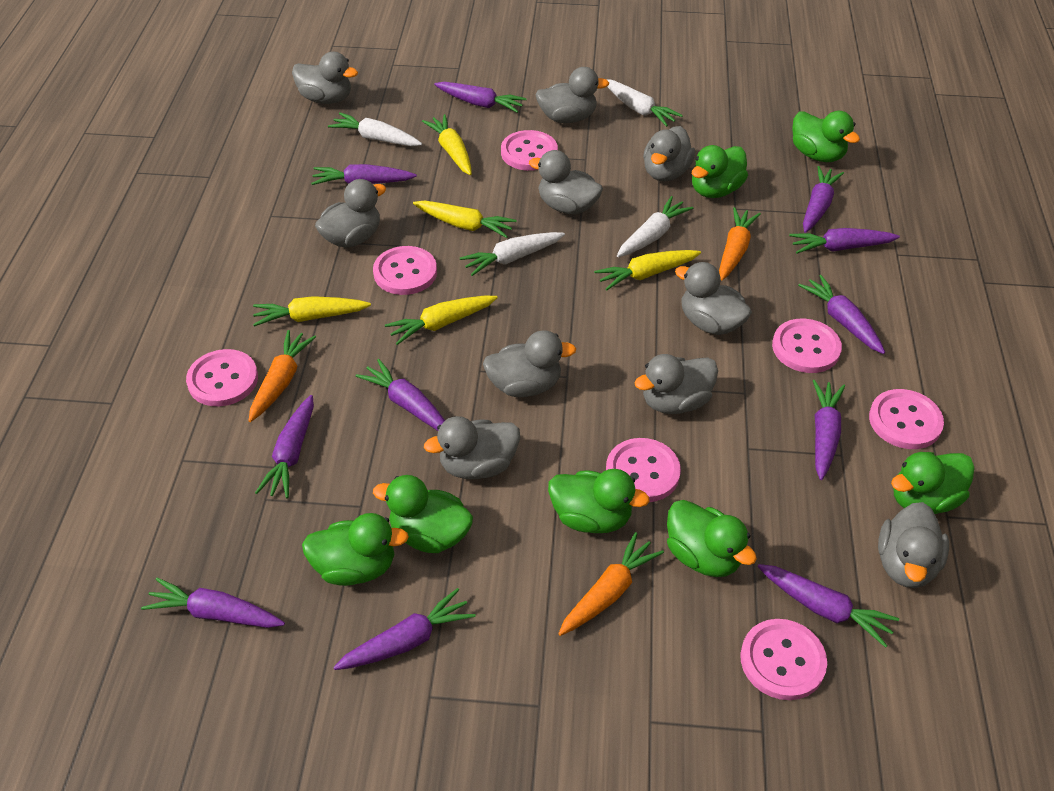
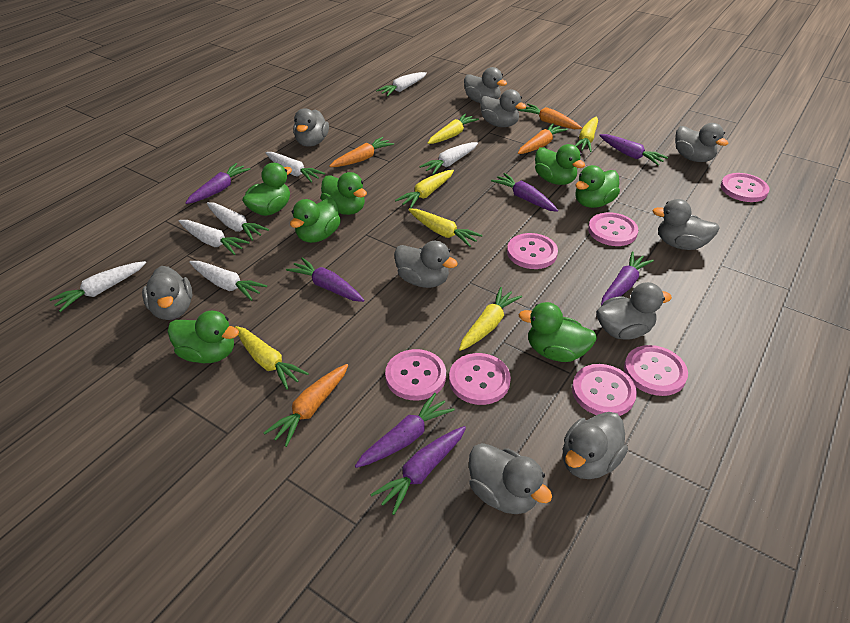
orange carrot: [249,330,316,422] [558,532,664,636] [719,207,761,281] = 3 -> [264,364,348,447] [329,137,394,167] [518,123,568,154] [519,104,582,129] = 4
purple carrot: [141,578,285,628] [255,395,314,498] [311,164,417,185] [333,588,476,670] [356,359,445,431] [434,82,527,113] [758,564,899,648] [789,228,900,254] [798,275,885,354] [803,166,844,233] [813,380,845,480] = 11 -> [185,163,251,204] [286,257,364,302] [355,393,455,468] [370,426,466,515] [491,173,558,212] [599,134,668,166] [601,251,654,305] = 7
white carrot: [328,113,422,146] [460,232,565,276] [606,79,683,127] [617,196,693,257] = 4 -> [49,261,146,312] [179,220,250,255] [189,261,267,301] [207,202,269,241] [266,152,325,183] [376,72,427,96] [419,142,478,175] = 7
yellow carrot: [253,296,371,327] [385,296,498,345] [413,201,517,238] [422,114,472,175] [594,250,701,290] = 5 -> [235,326,309,390] [395,170,454,209] [408,209,483,247] [428,114,479,144] [459,287,522,351] [575,117,598,152] = 6

